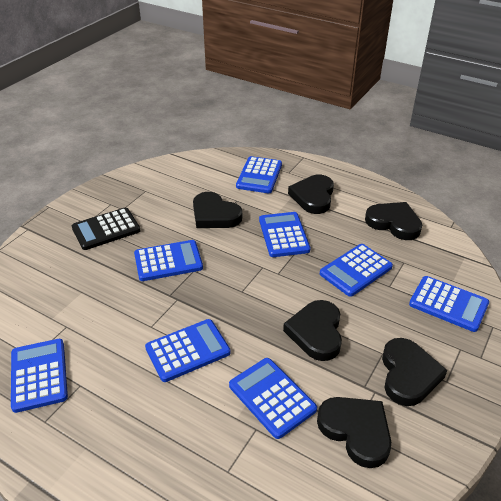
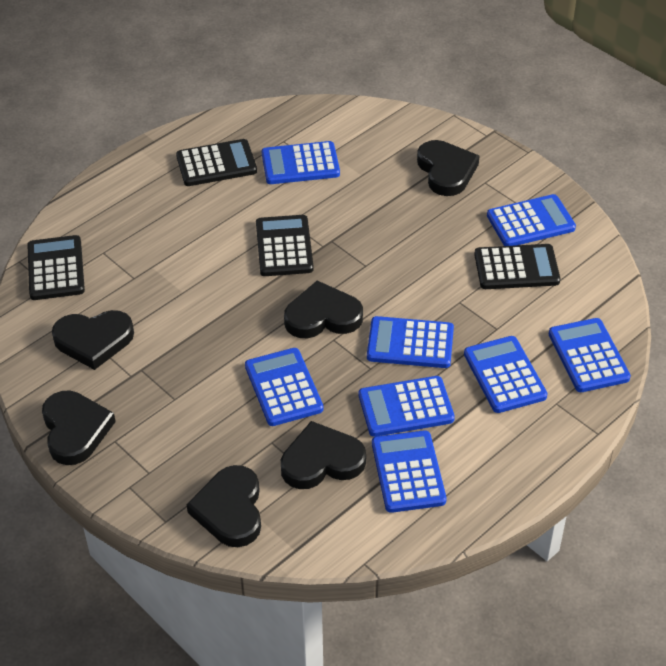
black calculator: [72,208,141,250] = 1 -> [27,235,85,300] [176,139,257,186] [256,215,314,276] [474,244,560,289] = 4

